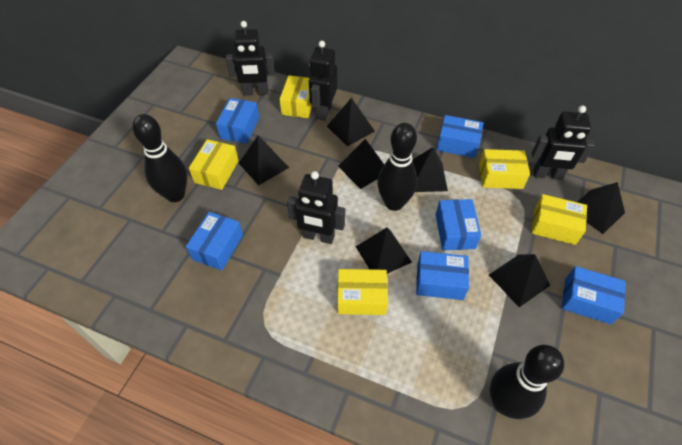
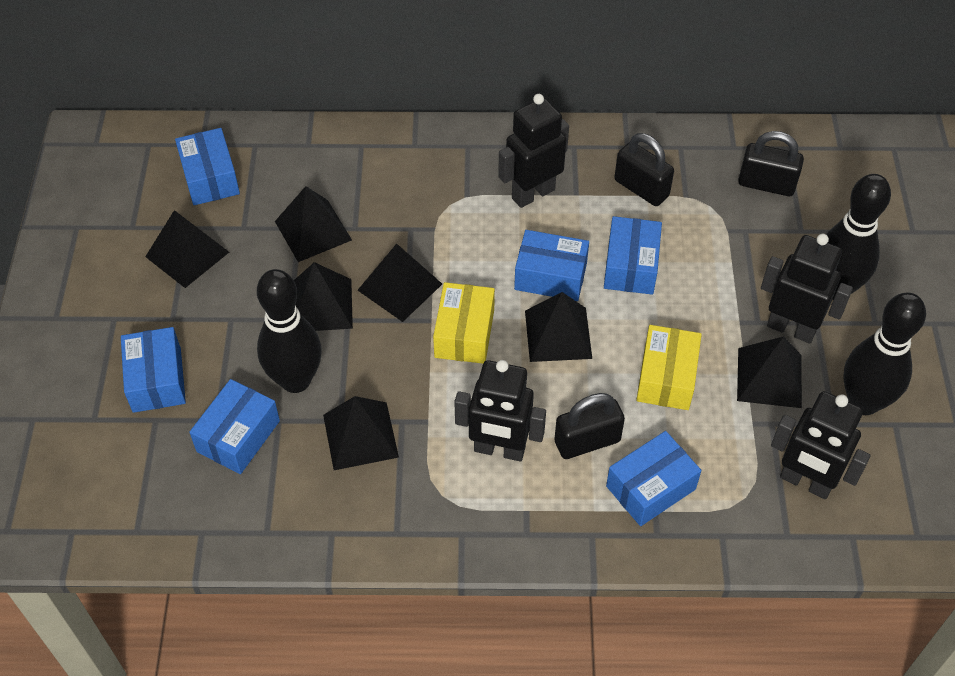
black padlock: none = 0 -> [555,393,625,459] [615,133,674,206] [738,131,804,196] = 3
yellow box: [189,139,239,190] [279,75,312,118] [337,269,388,315] [479,149,530,189] [531,194,587,245] = 5 -> [433,282,495,364] [637,325,702,410] = 2

